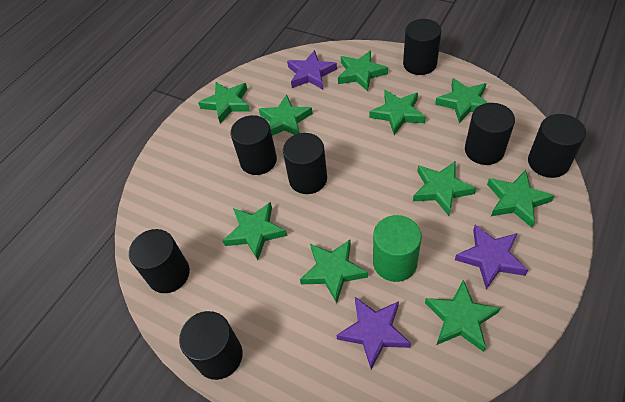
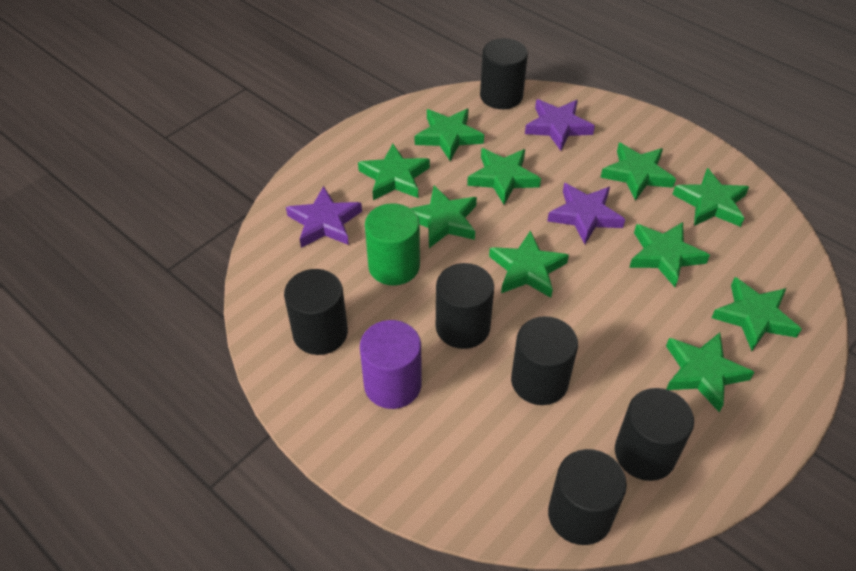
black cylinder: [129,229,190,293] [179,311,243,380] [231,115,277,175] [283,133,327,194] [403,19,441,75] [465,103,515,165] [528,114,586,178] = 7 -> [284,269,348,355] [436,263,494,349] [480,38,528,109] [511,316,578,405] [548,449,627,545] [615,388,694,481] = 6
purple cylinder: none = 0 -> [360,320,422,409] = 1

